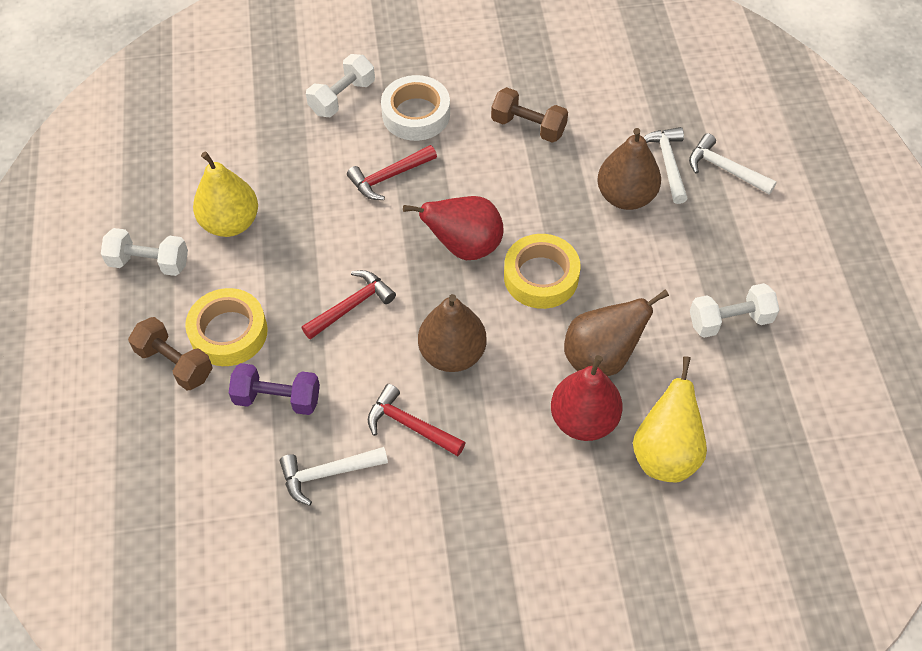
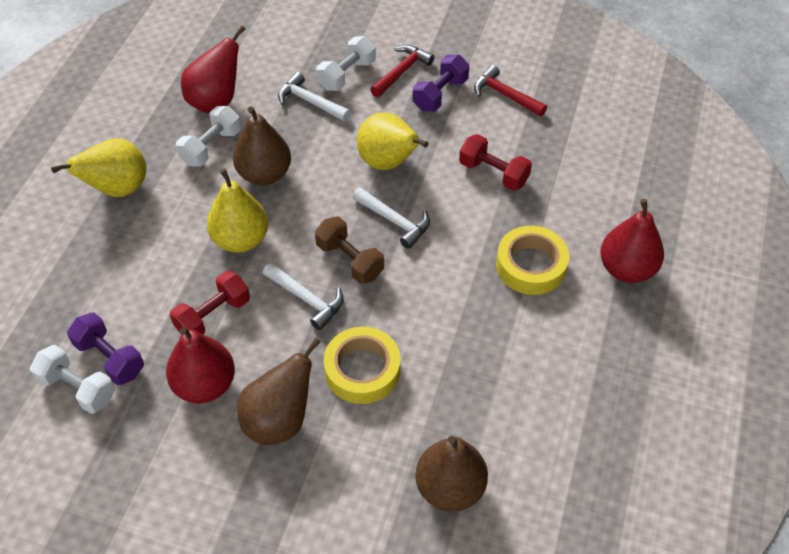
brown dumbbell: [128,317,213,391] [491,87,568,143] = 2 -> [315,217,384,284] = 1
purple dumbbell: [229,363,320,415] = 1 -> [67,312,144,385] [413,55,469,111] = 2
red dumbbell: none = 0 -> [170,271,250,335] [459,134,532,191] = 2
red hammer: [302,270,396,340] [347,145,437,200] [368,384,466,456] = 3 -> [370,45,435,97] [474,65,547,116] = 2
red pear: [403,196,503,260] [551,355,622,441] = 2 -> [166,327,235,403] [181,26,246,113] [600,199,664,283] = 3
white tape: [381,75,450,141] = 1 -> none = 0
yellow pear: [193,152,258,237] [633,356,707,482] = 2 -> [51,138,147,197] [207,168,268,253] [357,113,429,170] = 3

